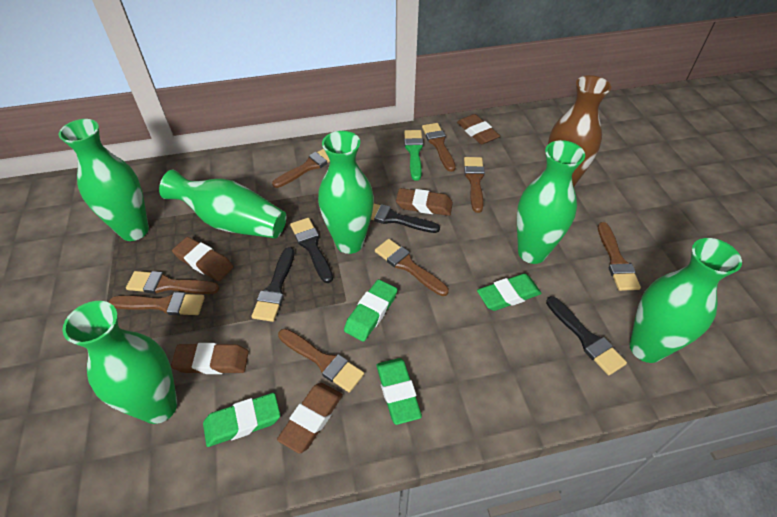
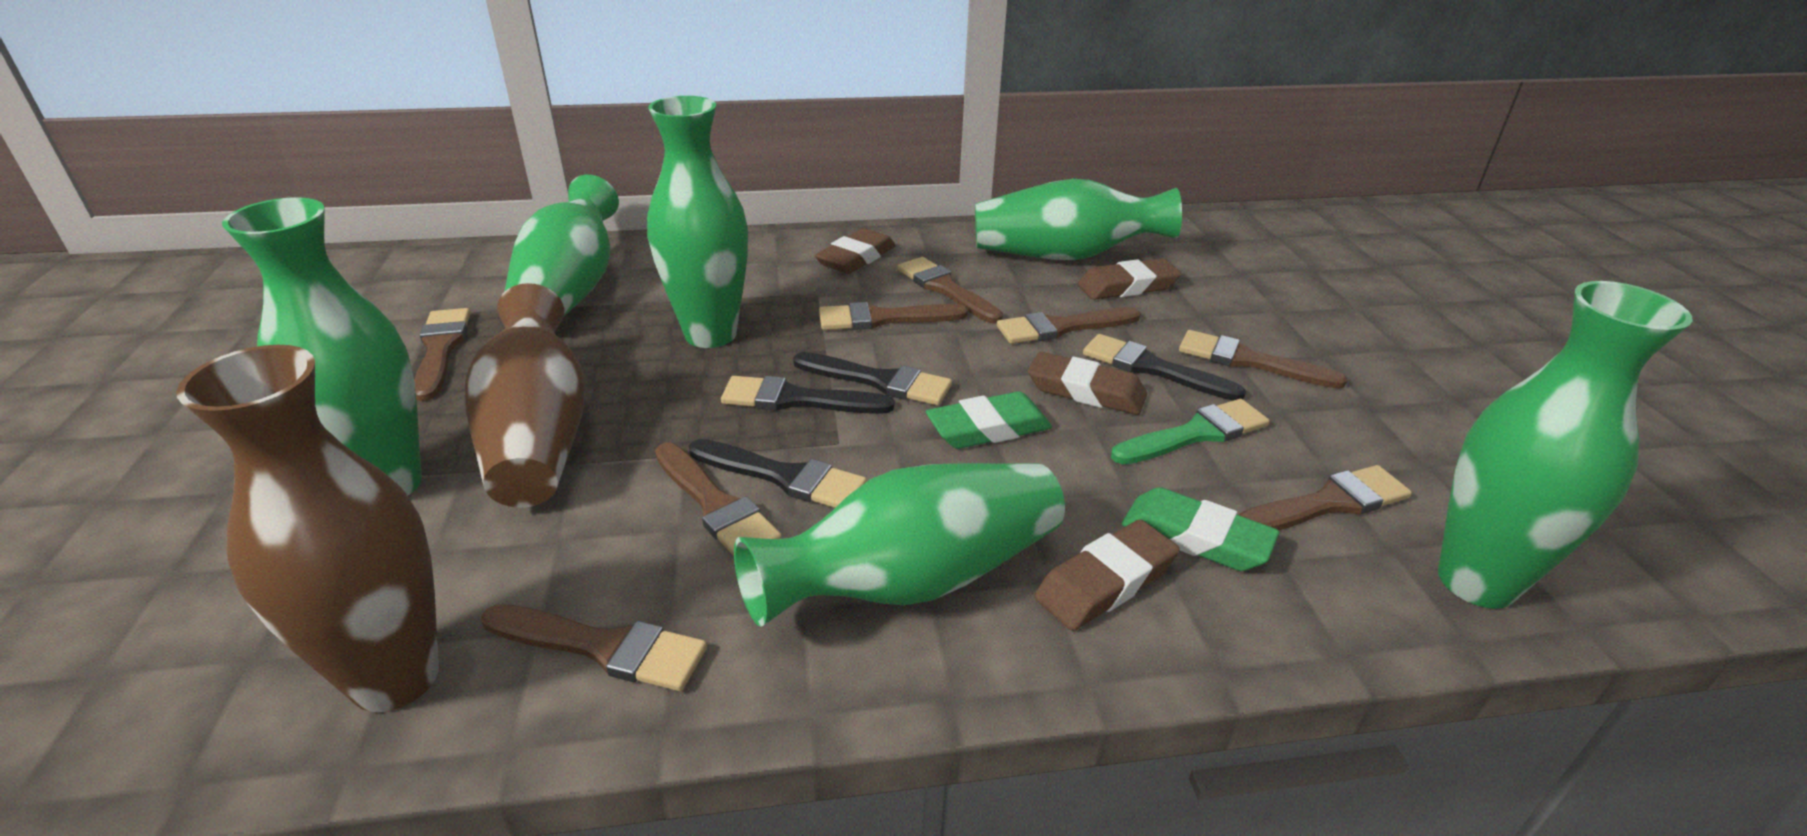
brown eraser: [171,343,249,374] [172,237,234,281] [277,383,343,454] [396,188,453,216] [457,114,500,145] = 5 -> [815,228,896,274] [1028,352,1147,415] [1034,519,1180,631] [1078,258,1181,300] = 4
brown vase: [548,75,611,187] = 1 -> [176,345,439,712] [465,283,586,508] = 2
green eraser: [203,393,280,447] [344,279,397,342] [376,358,422,425] [477,274,542,311] = 4 -> [926,391,1052,449] [1122,487,1279,571] = 2

